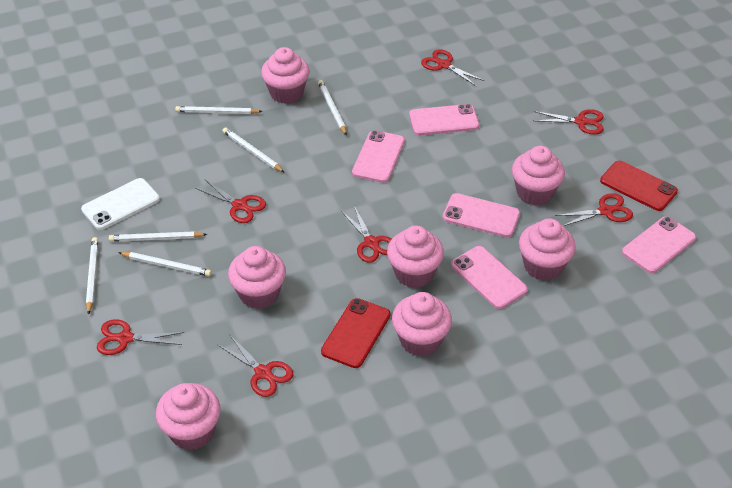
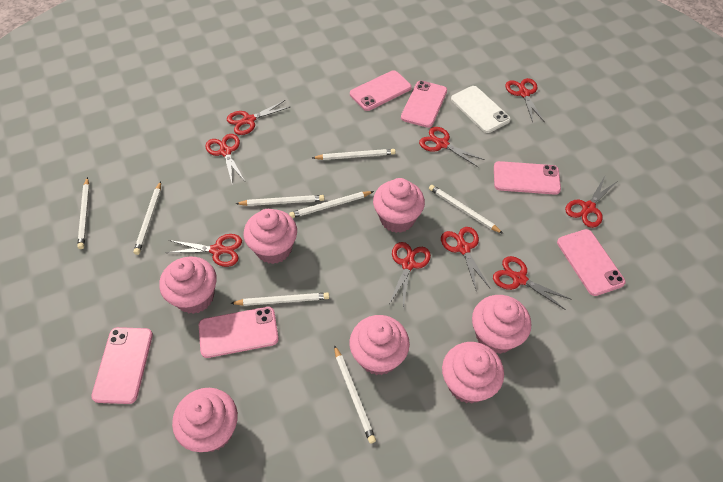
pink phone: [352,130,405,183] [409,104,479,135] [443,193,520,238] [451,246,528,309] [622,216,696,273] = 5 -> [91,327,153,404] [199,307,279,358] [350,70,412,111] [401,81,447,128] [494,161,561,195] [557,229,626,296] = 6
red phone: [321,298,390,368] [600,161,678,211] = 2 -> none = 0
red scissors: [97,319,184,355] [195,180,266,223] [217,334,293,397] [341,206,392,263] [421,49,484,86] [533,109,604,134] [555,193,633,226] = 7 -> [166,234,242,267] [205,134,245,183] [227,100,290,135] [388,242,431,309] [419,127,485,168] [441,227,490,292] [493,256,572,310] [506,78,545,123] [565,176,616,228] = 9
white pencil: [86,237,98,315] [109,231,207,242] [118,252,212,277] [175,106,263,114] [222,128,285,173] [318,80,347,136] = 6 -> [77,177,90,249] [133,181,161,255] [230,292,329,306] [235,195,324,206] [289,191,374,218] [312,149,396,160] [334,345,376,444] [429,185,503,234] = 8

